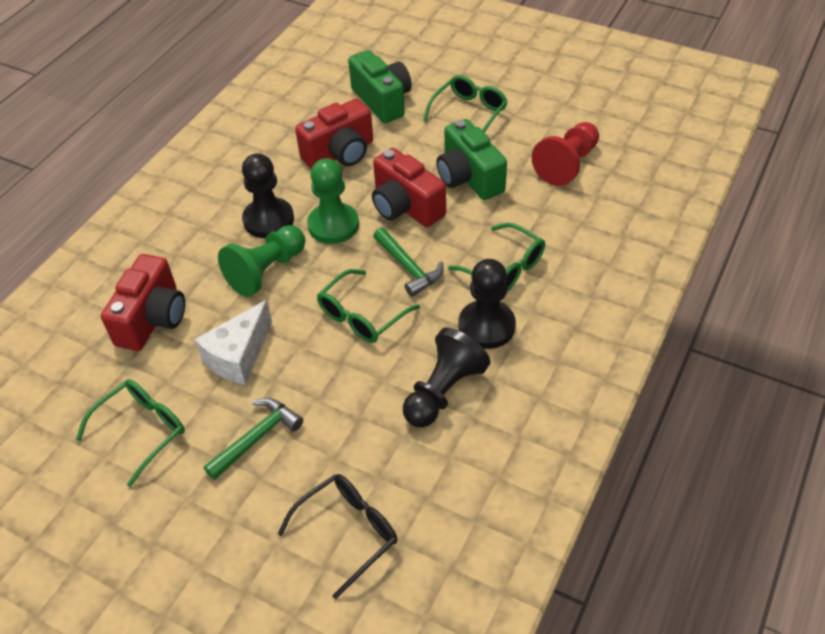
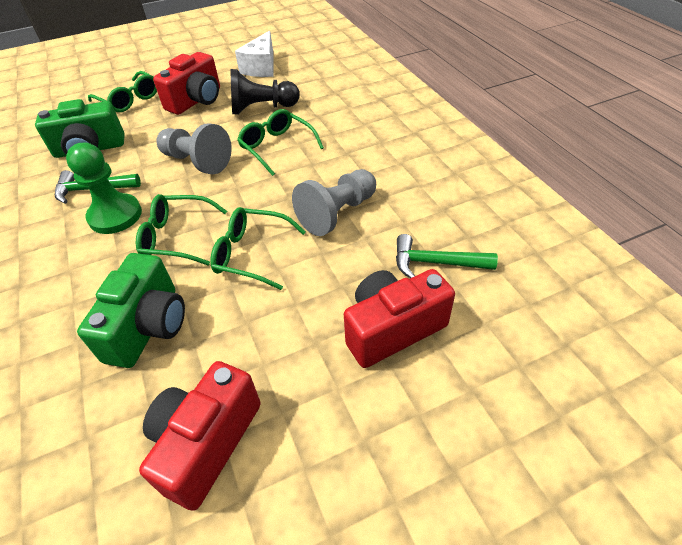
black glasses: [278,474,397,599] = 1 -> none = 0
black pawn: [242,153,294,238] [403,328,491,427] [459,259,516,349] = 3 -> [230,69,300,114] = 1
green pawn: [218,225,305,297] [307,158,359,244] = 2 -> [66,143,142,234] = 1
grey pawn: none = 0 -> [156,123,232,174] [292,169,376,236] = 2
red pawn: [532,122,599,186] = 1 -> none = 0

